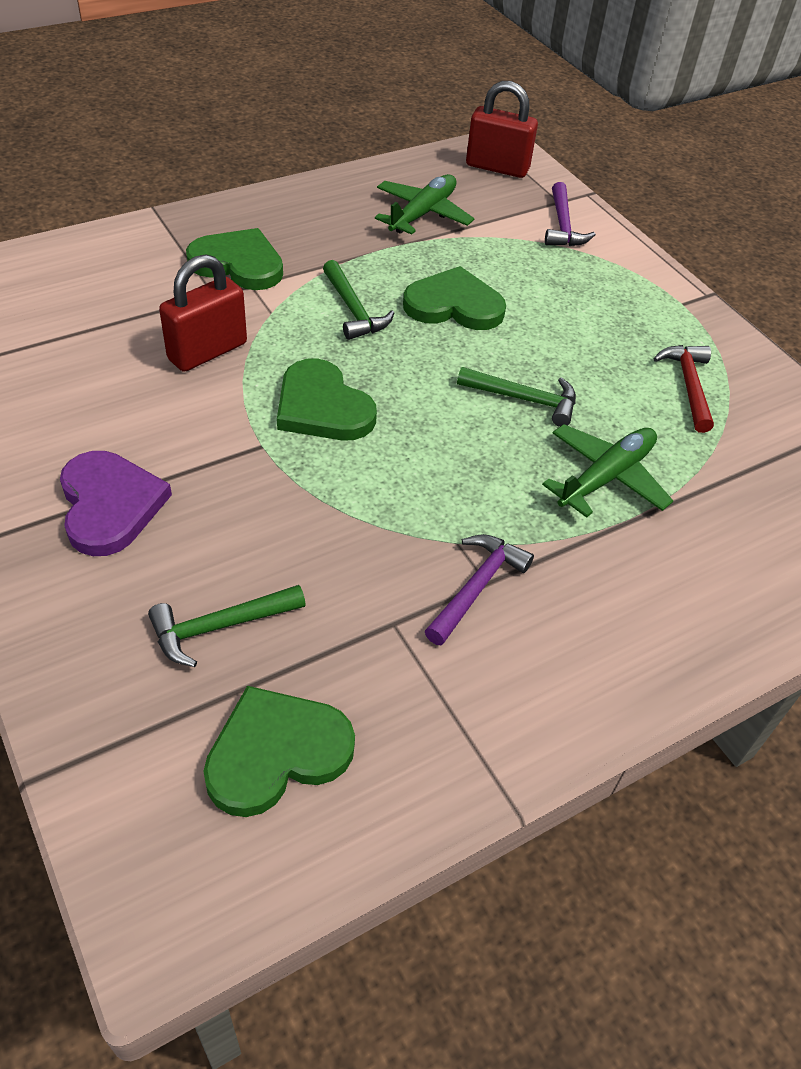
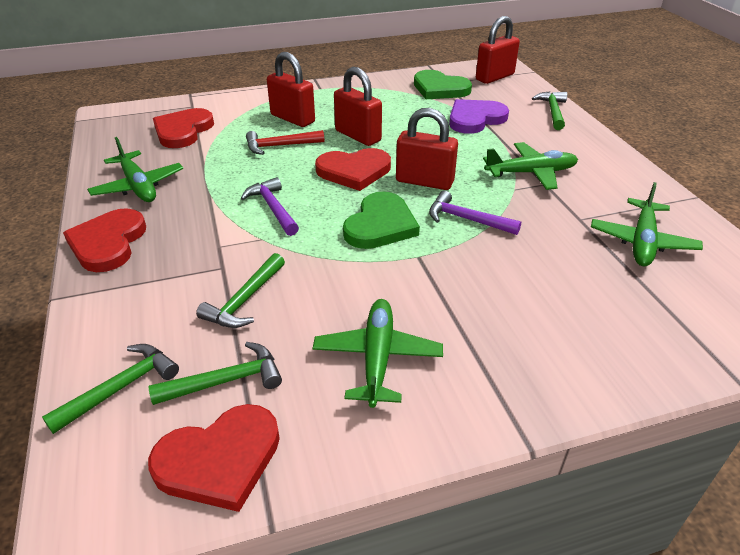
green hammer: [148,585,306,667] [323,260,394,340] [457,367,576,427] = 3 -> [42,344,179,434] [148,342,282,405] [196,253,285,328] [532,91,567,130] = 4
green heart: [186,228,283,290] [203,686,355,817] [277,358,377,441] [403,266,506,330] = 4 -> [343,192,420,249] [414,70,472,99] = 2
green plane: [375,174,475,235] [542,424,673,518] = 2 -> [87,137,183,202] [313,299,443,408] [483,142,578,190] [591,182,703,266] = 4
red heart: none = 0 -> [63,208,146,272] [148,404,280,512] [153,108,214,148] [315,148,391,191] = 4
red padlock: [159,254,247,372] [466,81,538,178] = 2 -> [267,52,315,127] [334,67,382,146] [396,108,458,190] [476,16,520,84] = 4

